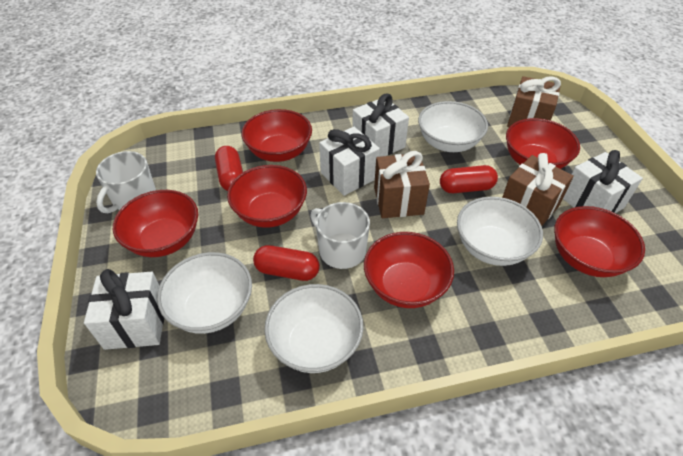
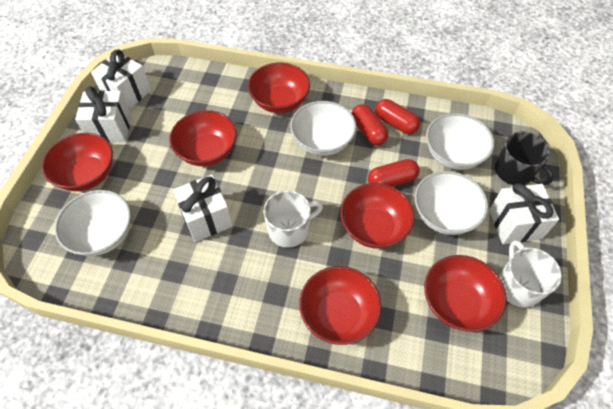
black mug: none = 0 -> [495,131,554,185] = 1
brown gift: [374,151,430,218] [502,153,574,226] [507,76,561,127] = 3 -> none = 0

